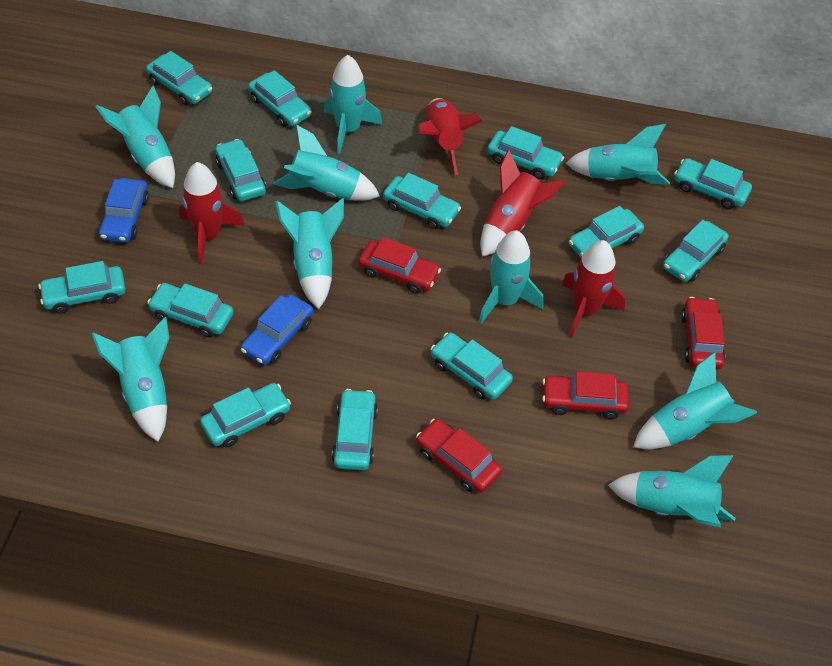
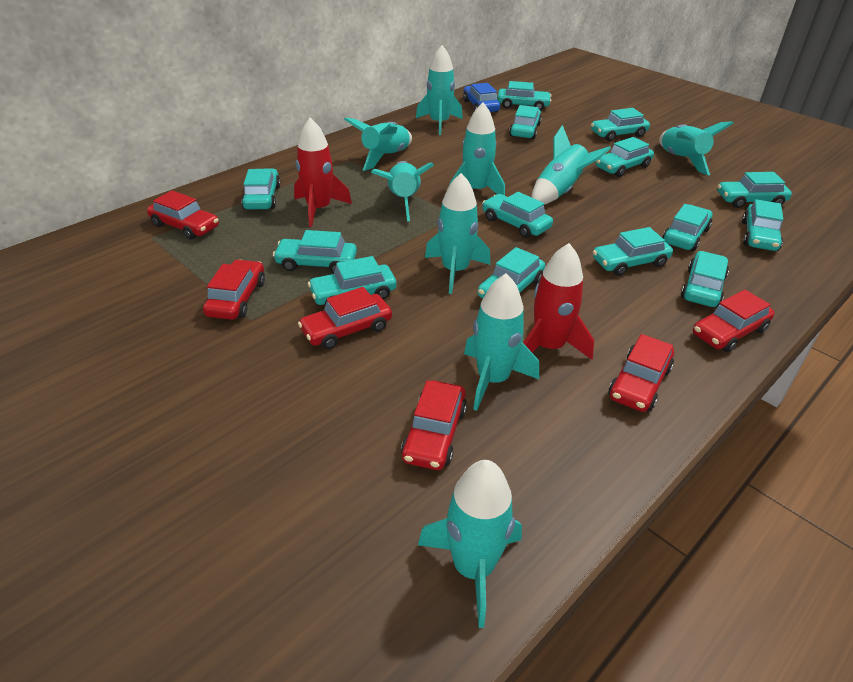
blue car: [99,178,149,243] [241,294,313,365] = 2 -> [463,83,500,112] = 1
red car: [359,237,441,294] [416,419,502,493] [542,371,629,419] [681,297,725,370] = 4 -> [147,190,219,240] [203,259,265,320] [298,287,392,349] [401,380,467,470] [608,334,674,412] [693,290,775,352] = 6
red rocket: [179,162,244,264] [418,98,483,175] [480,150,565,257] [562,240,625,338] = 4 -> [294,118,352,227] [523,243,594,359] = 2
turquoise car: [38,261,126,314] [146,51,212,105] [147,283,233,337] [200,383,291,448] [216,139,266,201] [248,70,312,127] [332,389,378,470] [383,173,461,229] [431,332,513,400] [487,126,564,179] [569,206,644,257] [663,220,729,282] [674,158,752,209] = 13 -> [241,169,281,209] [273,230,357,273] [308,256,397,305] [478,247,545,298] [482,192,553,238] [497,81,552,111] [509,105,542,139] [591,108,650,141] [593,227,673,276] [596,137,654,177] [662,204,713,251] [681,251,729,307] [717,172,792,208] [742,199,783,251] = 14

